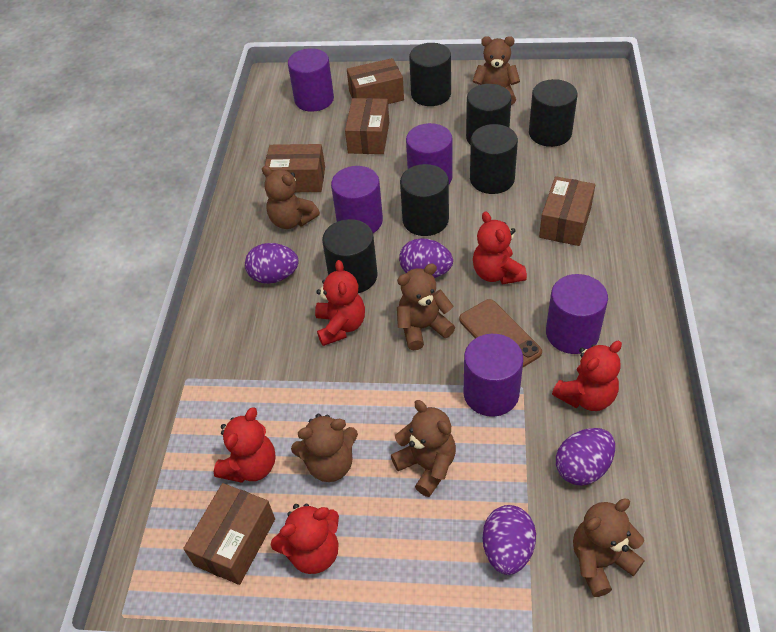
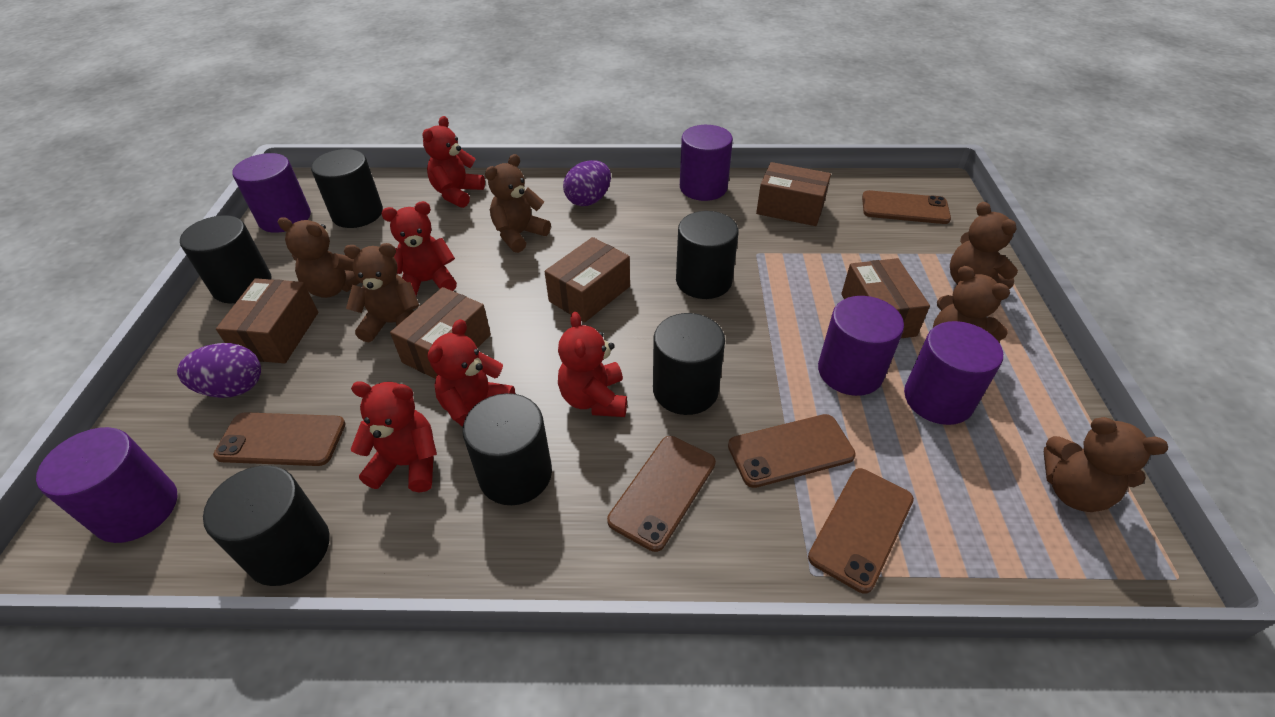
brown phone: [459,299,542,367] = 1 -> [213,412,346,466] [607,436,716,552] [728,414,856,488] [808,468,914,593] [862,190,951,224] = 5
purple egg: [245,243,299,284] [399,238,453,278] [483,505,536,575] [556,428,615,486] = 4 -> [177,343,261,398] [563,160,611,206] = 2

